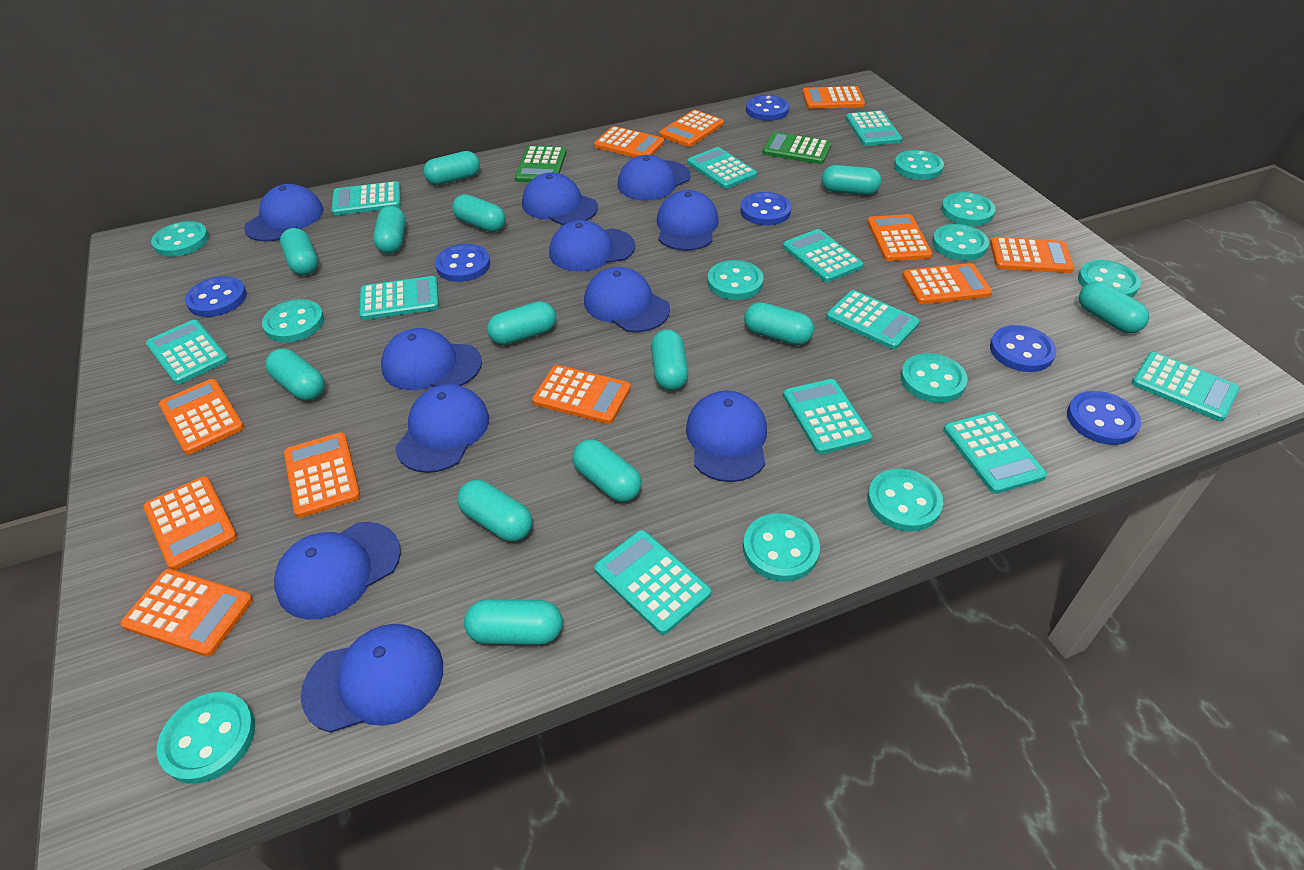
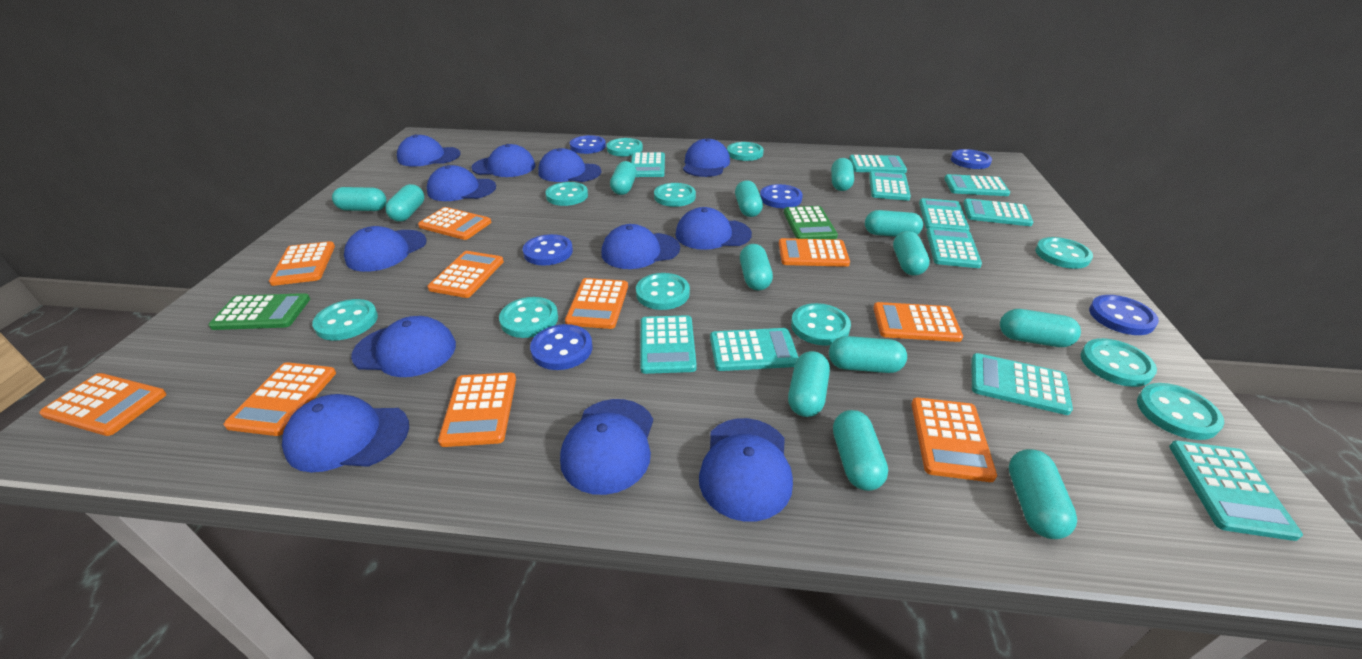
blue cap: [244,184,324,242] [274,522,401,620] [300,624,443,733] [381,328,482,390] [395,384,489,473] [522,172,598,225] [549,220,635,272] [584,267,670,332] [618,155,691,201] [657,190,719,251] [686,391,767,482] = 11 -> [282,394,409,473] [344,226,427,272] [351,316,456,377] [397,134,461,167] [427,165,496,201] [471,144,535,177] [538,148,601,182] [560,399,653,495] [601,224,680,269] [676,207,752,250] [683,138,730,177] [699,418,793,522] = 12
orange calculator: [120,569,253,657] [143,476,237,570] [159,379,244,454] [284,432,360,518] [532,365,631,424] [594,126,664,157] [659,110,724,147] [802,86,865,109] [867,214,932,261] [902,263,992,304] [990,237,1074,273] = 11 -> [39,373,167,436] [224,362,336,436] [269,241,335,286] [418,207,491,240] [427,251,504,298] [438,373,516,447] [565,278,628,329] [779,238,850,267] [873,302,963,342] [911,398,997,482] = 10

